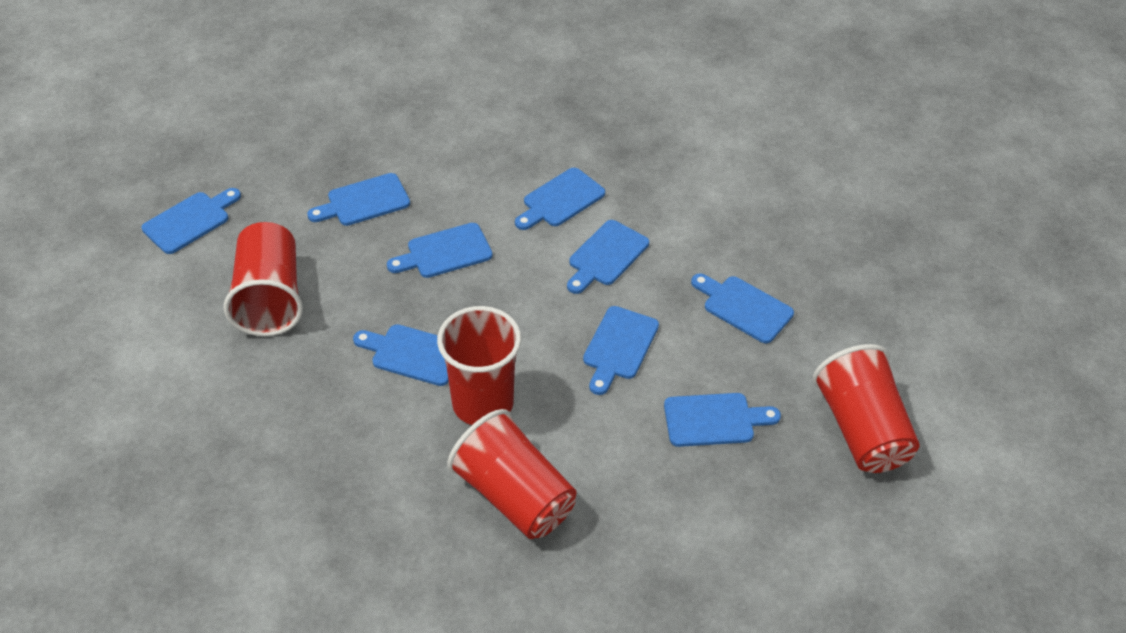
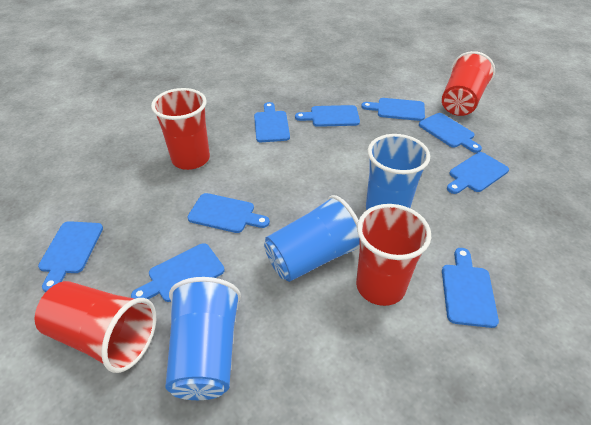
blue cup: none = 0 -> [165,277,241,400] [264,195,360,282] [366,134,430,210] = 3

